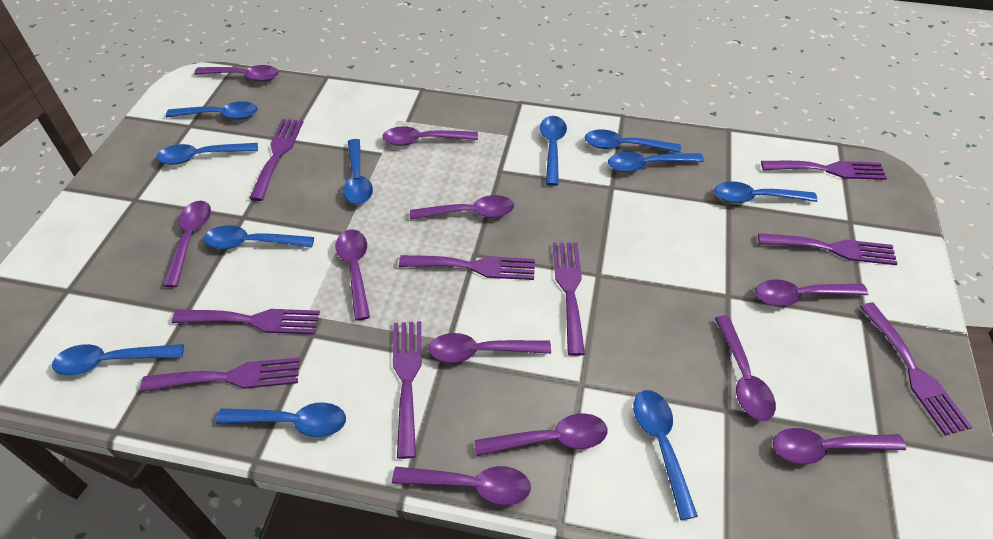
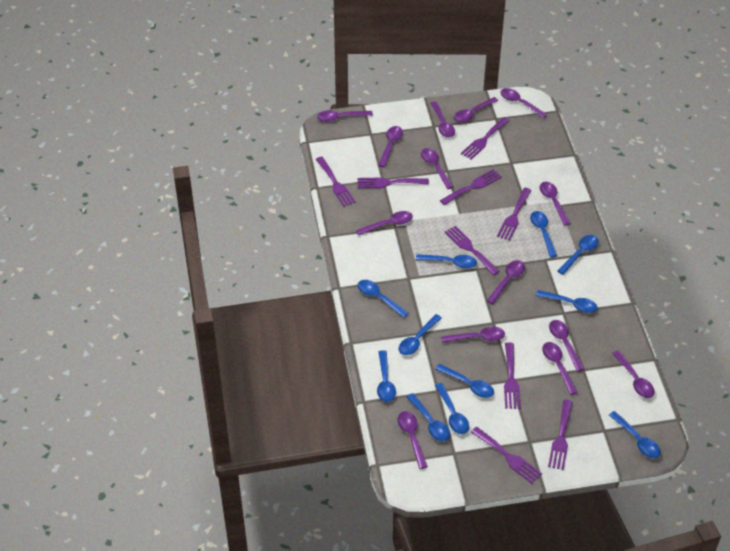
purple spoon: [163,201,211,287] [194,65,279,82] [336,230,370,321] [382,126,478,146] [392,466,531,505] [410,195,514,220] [428,333,551,363] [474,414,608,456] [715,315,776,421] [755,280,868,306] [773,428,906,464] = 11 -> [317,110,373,122] [356,211,413,236] [378,126,403,167] [398,411,428,469] [421,148,454,189] [430,101,455,138] [441,327,505,343] [454,97,498,123] [487,260,525,304] [500,88,548,118] [540,182,571,226] [542,342,578,395] [549,320,584,371] [612,350,655,398] = 14

